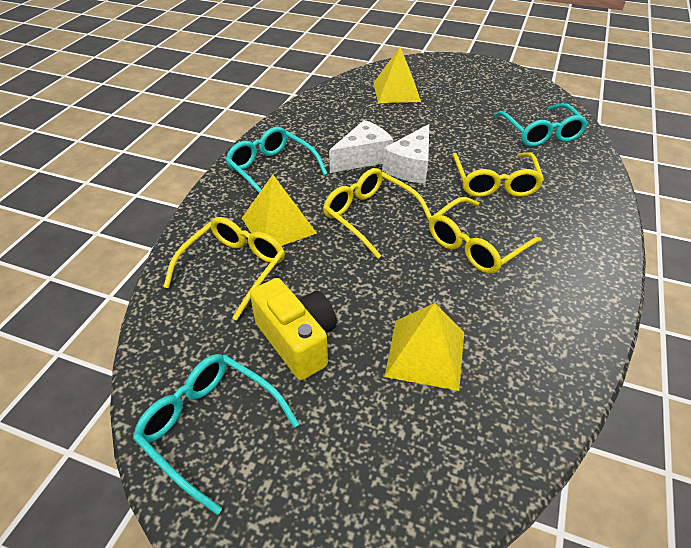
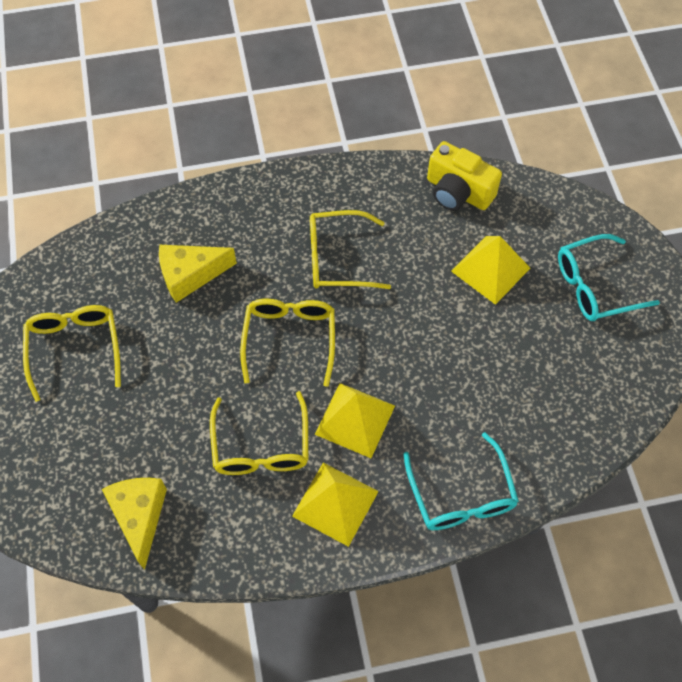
turquoise glasses: [133,354,299,515] [225,127,327,193] [494,103,588,147] = 3 -> [403,432,519,530] [558,234,660,321] = 2
white cheese: [329,120,394,173] [382,124,429,184] = 2 -> none = 0
yellow cheese: none = 0 -> [102,478,167,570] [159,245,237,303] = 2

